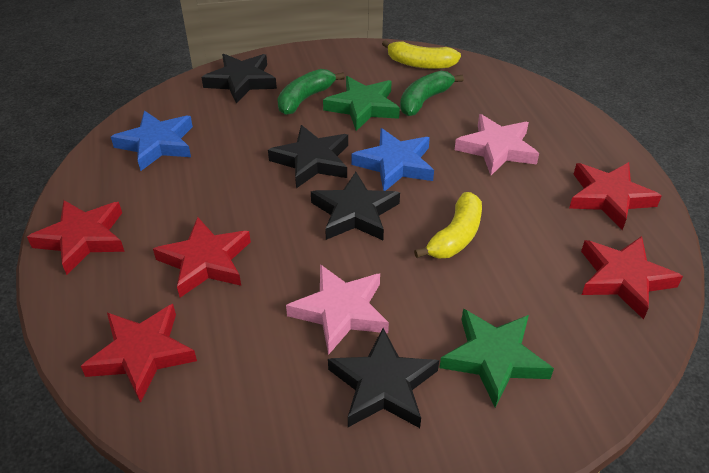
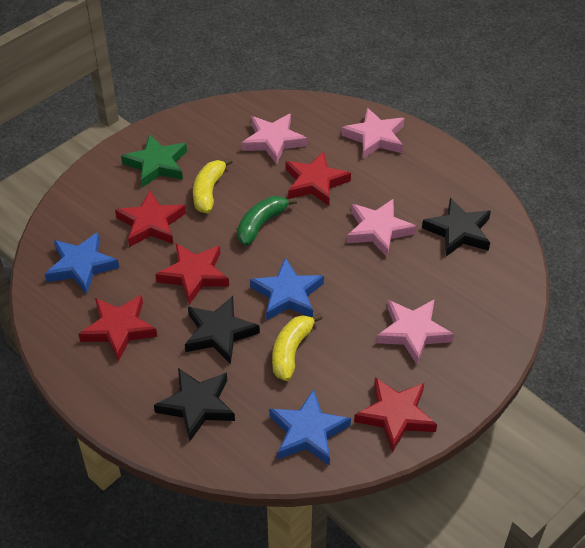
black star: [201,54,277,104] [268,125,348,188] [311,172,400,240] [328,328,439,428] = 4 -> [154,368,235,442] [185,296,260,364] [422,198,491,256] = 3
blue star: [111,111,193,171] [352,128,434,191] = 2 -> [45,232,119,294] [250,258,324,321] [269,389,351,466] = 3
green banana: [277,69,345,115] [400,71,464,116] = 2 -> [237,196,297,246] = 1
green star: [323,76,400,131] [440,309,554,408] = 2 -> [121,134,187,188] = 1
pink star: [286,264,389,355] [455,114,539,175] = 2 -> [242,114,307,164] [341,108,404,159] [347,199,417,257] [376,299,454,365] = 4

